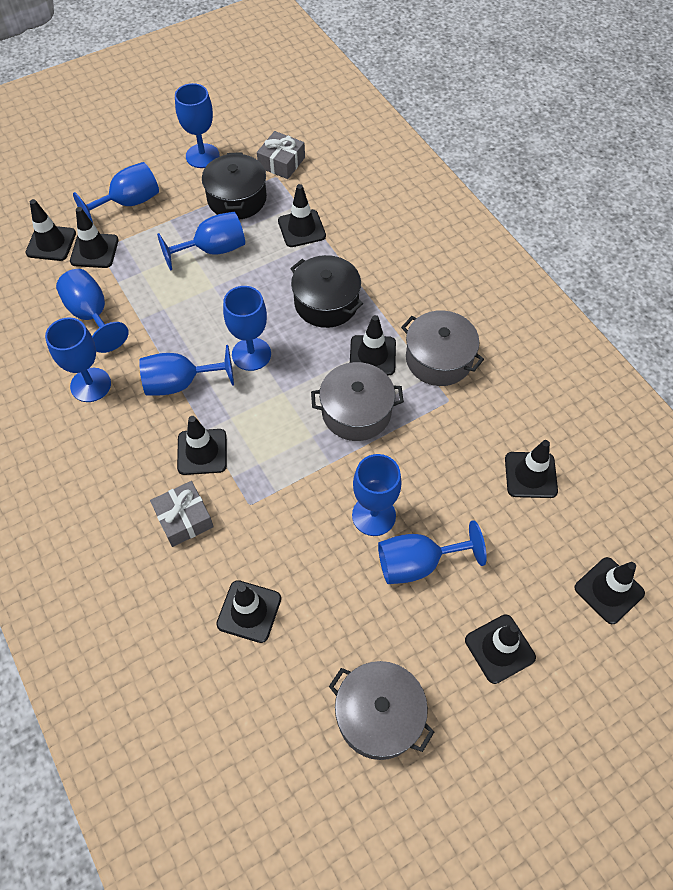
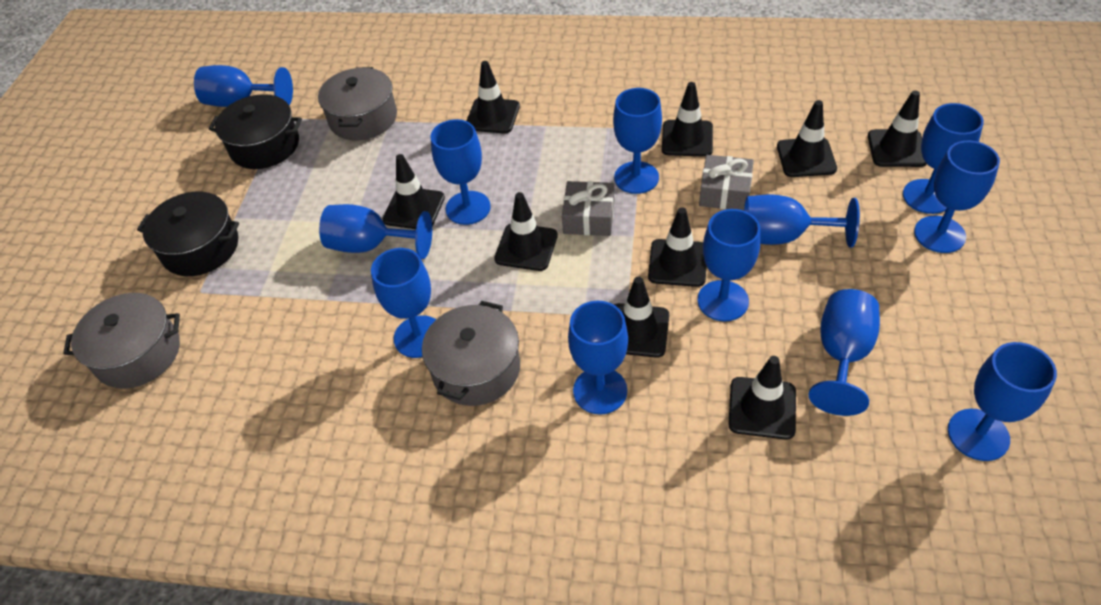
blue goblet: [45,317,111,402] [56,269,129,353] [73,162,159,222] [139,345,234,396] [157,212,245,271] [175,83,219,168] [223,286,271,371] [352,454,402,536] [378,520,487,584] = 9 -> [194,65,293,107] [319,204,432,259] [371,248,436,358] [430,119,491,225] [568,301,628,415] [613,88,662,194] [697,209,760,321] [744,195,860,247] [809,289,880,416] [903,103,984,214] [914,141,1000,253] [948,342,1057,461] = 12

